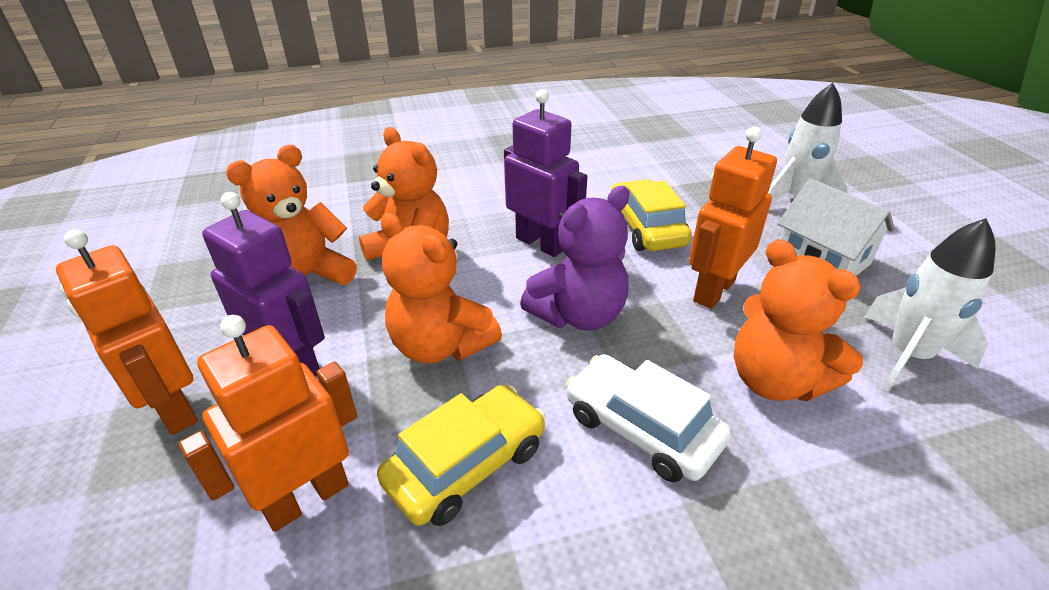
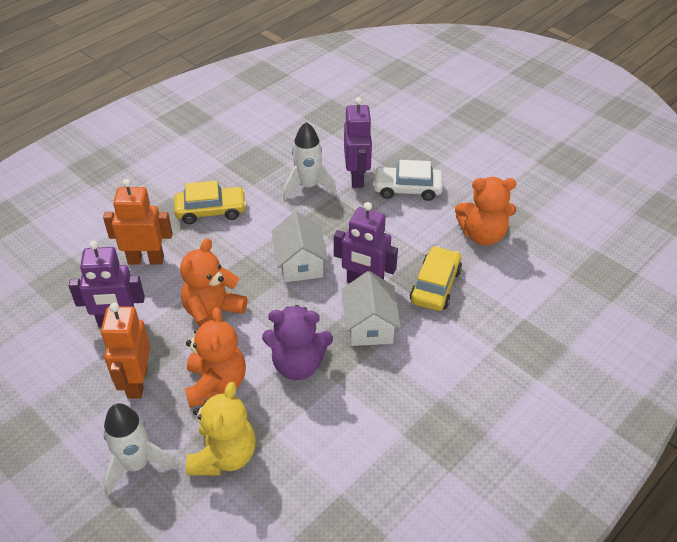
orange robot: [56,229,198,435] [179,315,357,532] [689,127,777,309] = 3 -> [101,303,150,399] [103,179,172,265] = 2
orange teddy bear: [226,145,357,285] [359,127,449,261] [381,213,502,364] [733,239,863,402] = 4 -> [180,238,247,326] [185,307,246,408] [455,177,517,246] = 3
purple robot: [202,192,325,377] [504,89,587,257] = 2 -> [69,241,145,327] [334,202,398,283] [344,97,372,188] = 3
white house: [777,178,895,276] = 1 -> [271,211,329,282] [342,271,401,346] = 2
yellow teddy bear: none = 0 -> [186,382,256,476] = 1

